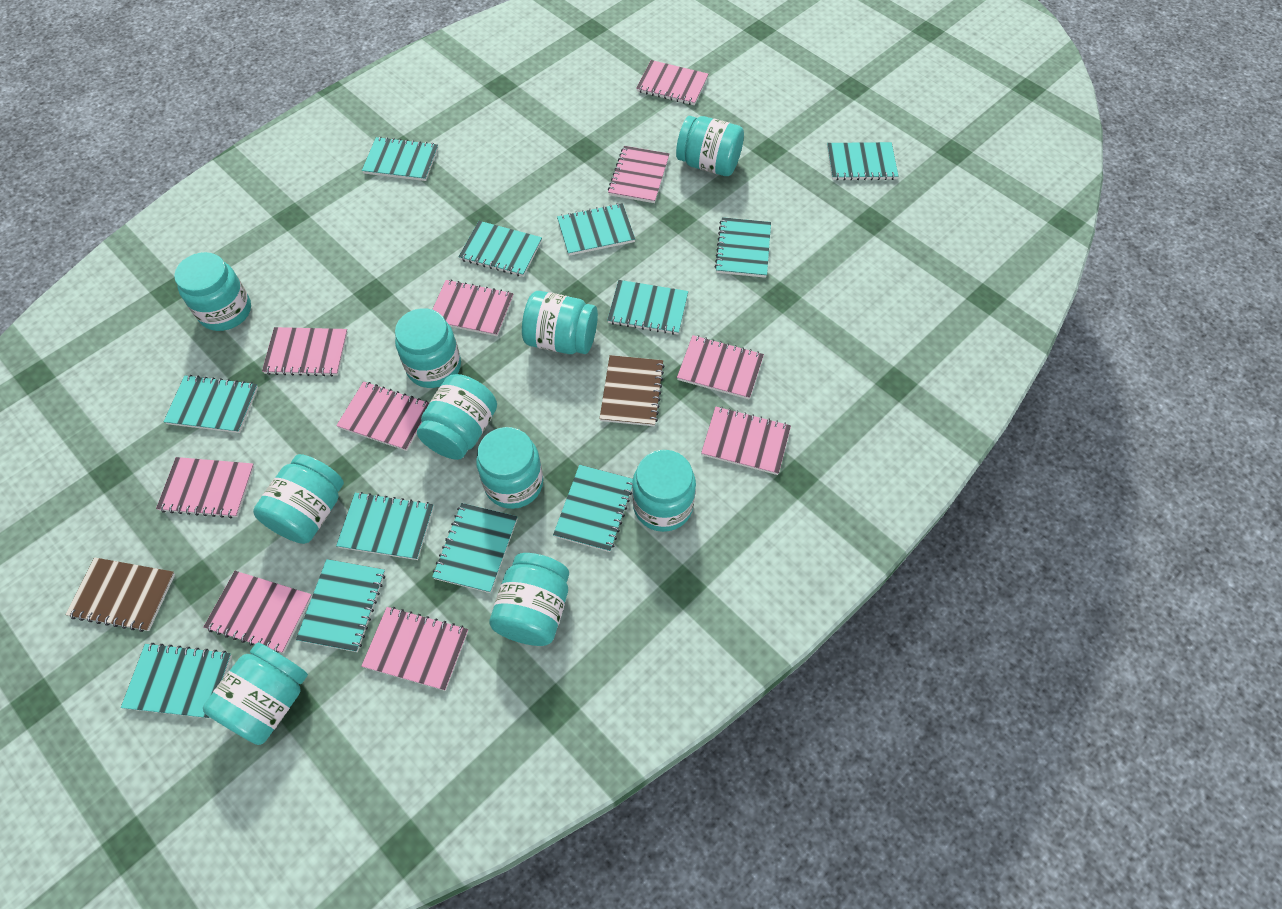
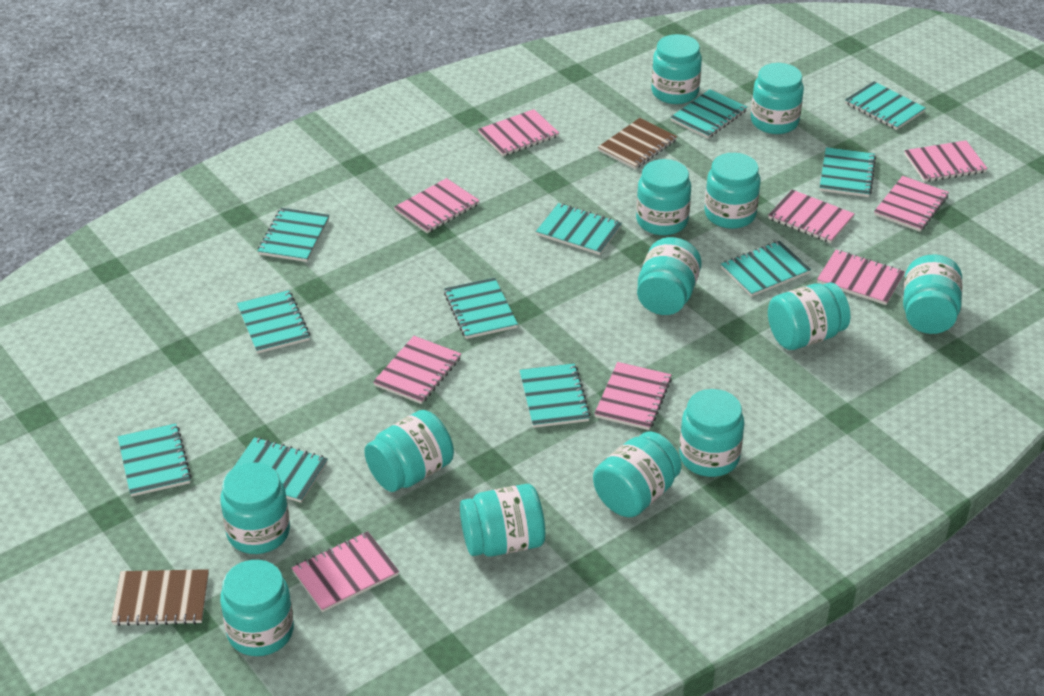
pink notebook: [156,457,255,518] [204,571,312,653] [262,327,348,376] [336,381,429,451] [361,607,468,691] [432,279,513,336] [608,146,669,203] [636,60,708,105] [677,335,764,399] [701,406,791,475] = 10 -> [292,531,399,612] [373,336,461,404] [394,178,480,233] [478,109,559,156] [594,362,672,430] [768,190,854,243] [817,250,905,305] [874,176,949,232] [904,140,988,182] = 9
turquoise jar: [174,252,251,331] [203,642,308,745] [253,454,344,544] [395,308,461,388] [417,374,497,460] [476,427,543,509] [489,553,569,646] [522,291,598,354] [632,450,696,532] [676,116,744,176] = 10 -> [220,462,290,554] [220,560,294,656] [364,410,454,492] [460,484,545,557] [593,431,682,517] [636,159,691,235] [637,237,702,315] [651,34,702,104] [679,389,744,477] [704,153,761,229] [751,63,804,134] [768,282,850,350] [903,254,962,334] = 13
turquoise notebook: [121,643,232,719] [164,375,258,433] [296,559,385,652] [336,492,434,560] [362,137,438,181] [432,503,517,593] [458,221,542,277] [553,465,633,552] [557,203,635,256] [607,280,688,335] [714,217,771,278] [827,142,898,181] = 12 -> [118,423,192,497] [232,437,328,503] [237,290,310,354] [258,208,329,262] [444,278,518,339] [519,363,591,428] [536,203,622,255] [670,89,747,139] [721,241,811,297] [820,147,876,197] [845,81,926,130] = 11

